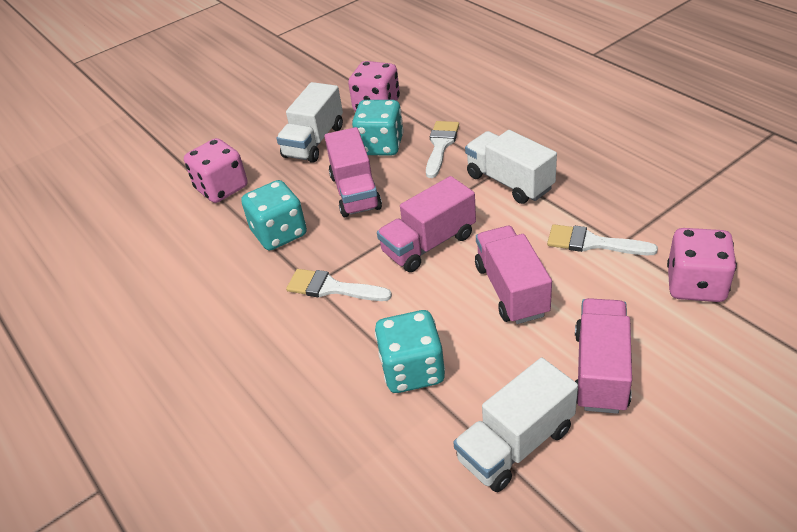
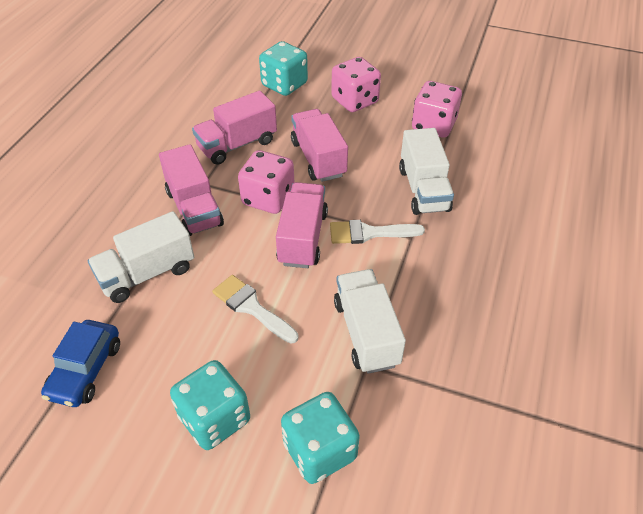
blue car: none = 0 -> [41,320,120,407] = 1
white brush: [286,269,392,301] [426,121,459,178] [547,224,658,255] = 3 -> [212,275,298,344] [330,220,425,244] = 2

